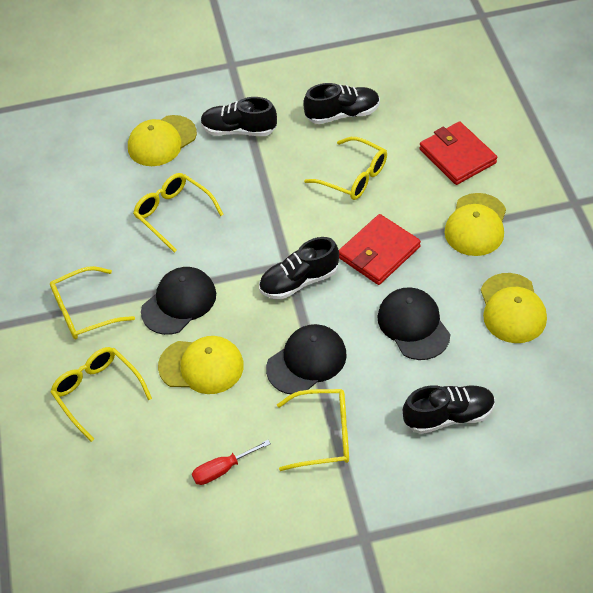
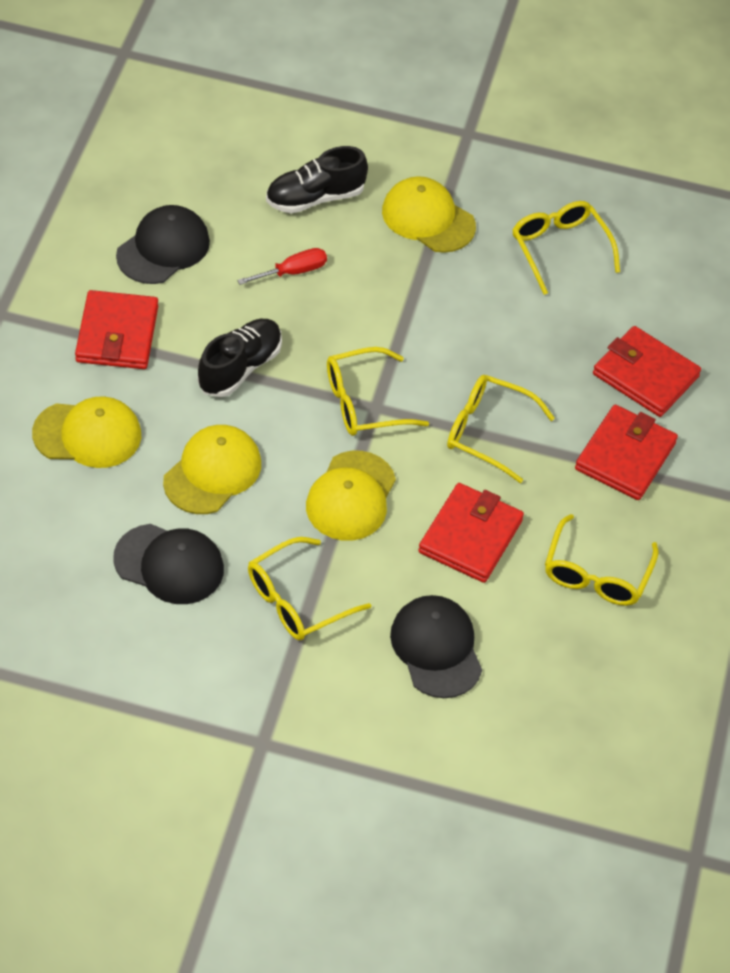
black shoe: [201,97,277,136] [259,237,339,299] [303,83,380,124] [403,385,495,434] = 4 -> [197,319,282,397] [266,146,368,213] = 2
red wallet: [339,214,421,285] [419,121,497,185] = 2 -> [75,290,158,369] [418,483,524,583] [575,405,678,500] [593,326,701,417] = 4

